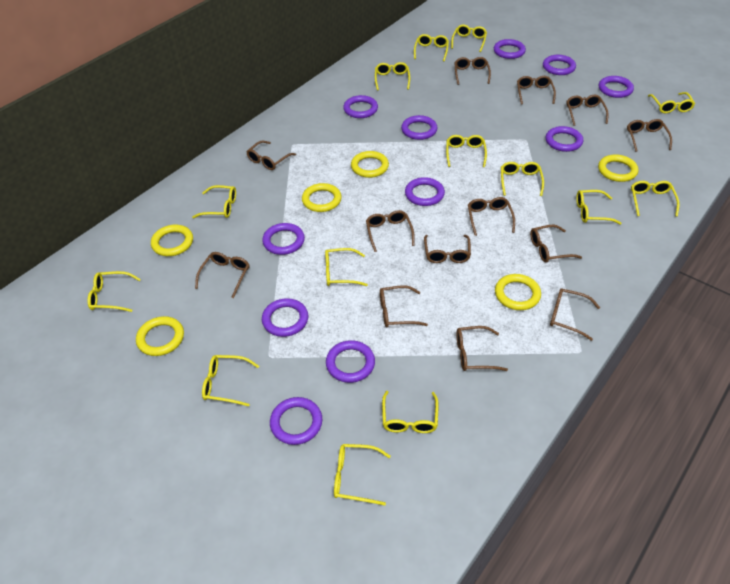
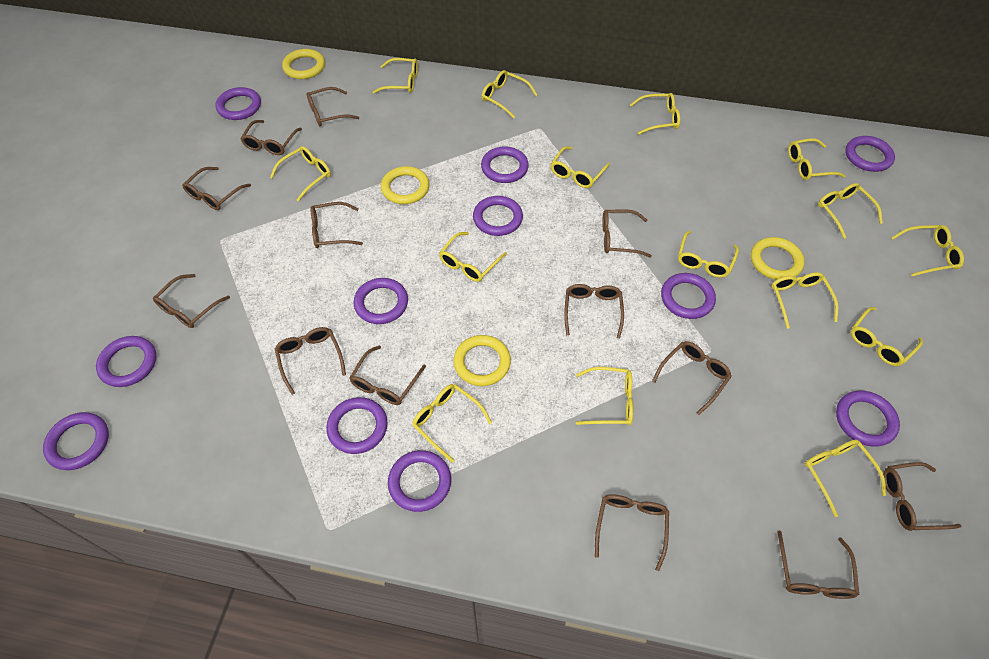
yellow glasses: [87,271,141,312] [192,185,236,218] [202,355,259,407] [325,248,368,286] [334,444,391,506] [375,62,410,91] [382,391,439,433] [414,34,449,61] [446,135,487,167] [451,25,487,52] [501,162,544,196] [576,190,622,225] [631,181,680,217] [648,92,695,113] = 14 -> [270,146,331,201] [373,58,418,93] [412,384,492,463] [439,232,507,282] [482,70,537,118] [551,146,610,188] [576,367,633,425] [630,93,680,135] [678,231,739,278] [772,272,838,329] [788,138,845,180] [805,440,886,517] [818,183,883,239] [851,307,923,366] [891,225,964,276] = 15
yellow ring: [136,316,184,356] [151,225,193,256] [302,183,342,212] [351,151,389,178] [495,274,541,310] [598,154,639,182] = 6 -> [282,49,325,79] [381,166,429,204] [453,335,511,386] [751,237,805,280] = 4

